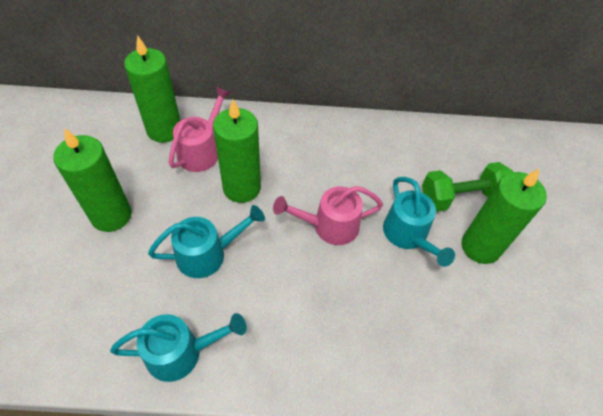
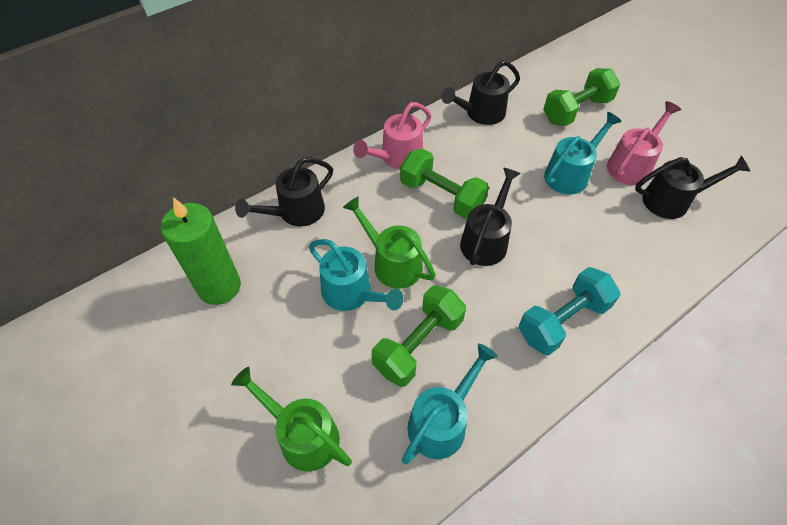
black watering can: none = 0 -> [235,157,333,227] [442,60,520,125] [460,168,521,266] [635,156,750,219] = 4
green candle: [53,129,132,232] [124,35,181,143] [213,100,261,203] [462,168,547,264] = 4 -> [161,197,241,305] = 1
green dumbbell: [422,162,513,212] = 1 -> [372,285,466,387] [400,148,489,219] [543,68,620,126] = 3
green watering can: none = 0 -> [231,367,352,471] [343,196,436,289] = 2
turquoise dumbbell: none = 0 -> [519,267,620,355] = 1

